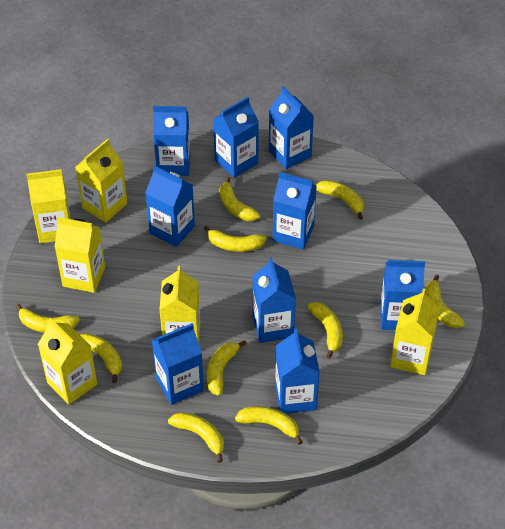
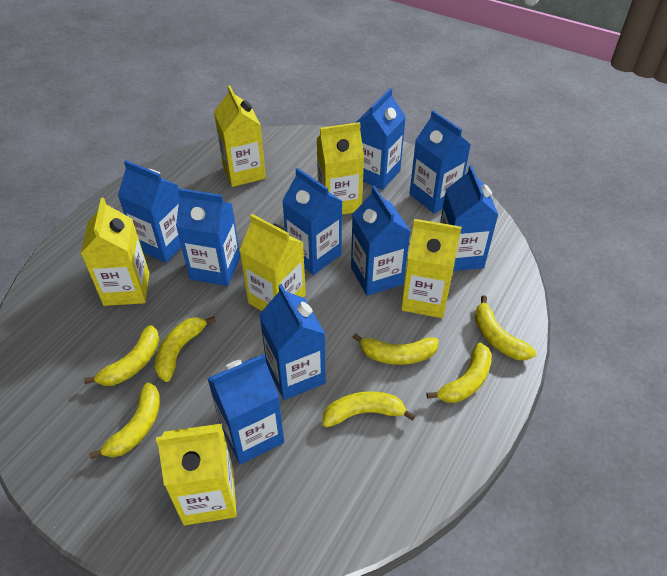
yellow banana: [15,304,80,333] [80,333,122,383] [168,412,224,463] [203,226,267,252] [207,340,247,396] [220,177,260,221] [235,406,303,445] [308,302,343,359] [316,180,364,220] [425,274,465,328] = 10 -> [84,325,159,386] [89,383,160,459] [155,316,216,382] [322,391,416,427] [352,333,439,365] [427,343,492,403] [474,295,536,360] = 7

